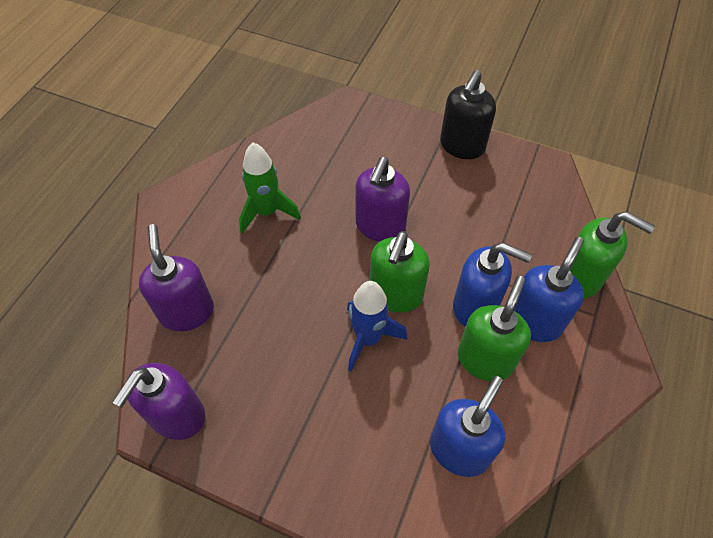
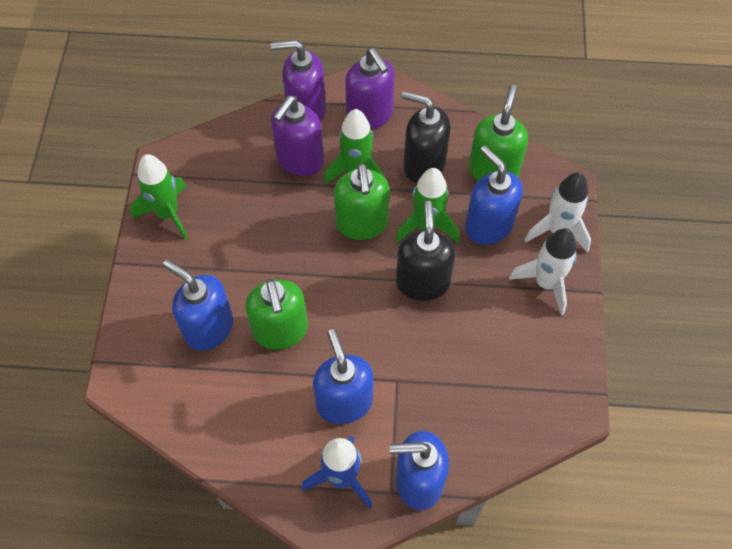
black soap dispenser: [440,70,496,159] = 1 -> [396,201,456,301] [402,91,451,183] = 2
blue soap dispenser: [430,376,505,477] [453,243,532,327] [514,237,584,342] = 3 -> [163,260,233,351] [313,329,374,424] [390,431,449,510] [465,146,523,245] = 4
green rocket: [239,142,301,234] = 1 -> [130,154,188,240] [324,109,385,185] [395,168,460,243] = 3
white rocket: none = 0 -> [509,228,577,315] [525,172,591,252] = 2

